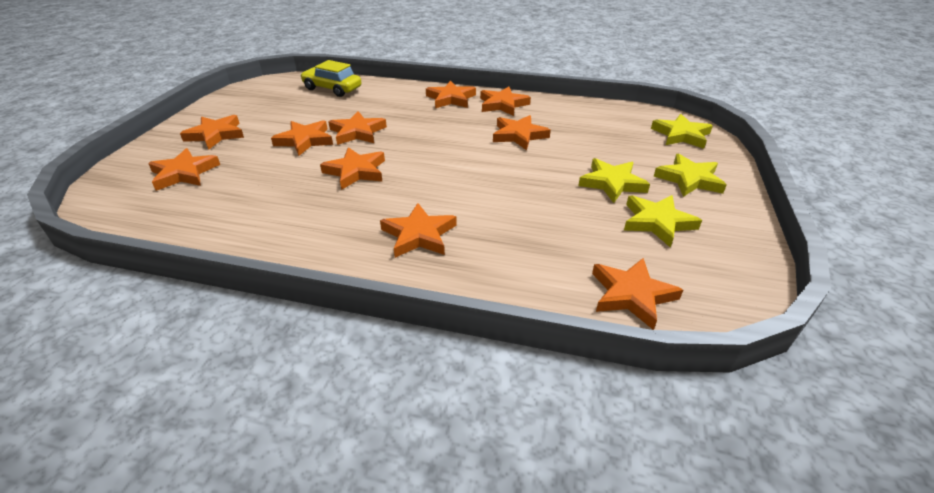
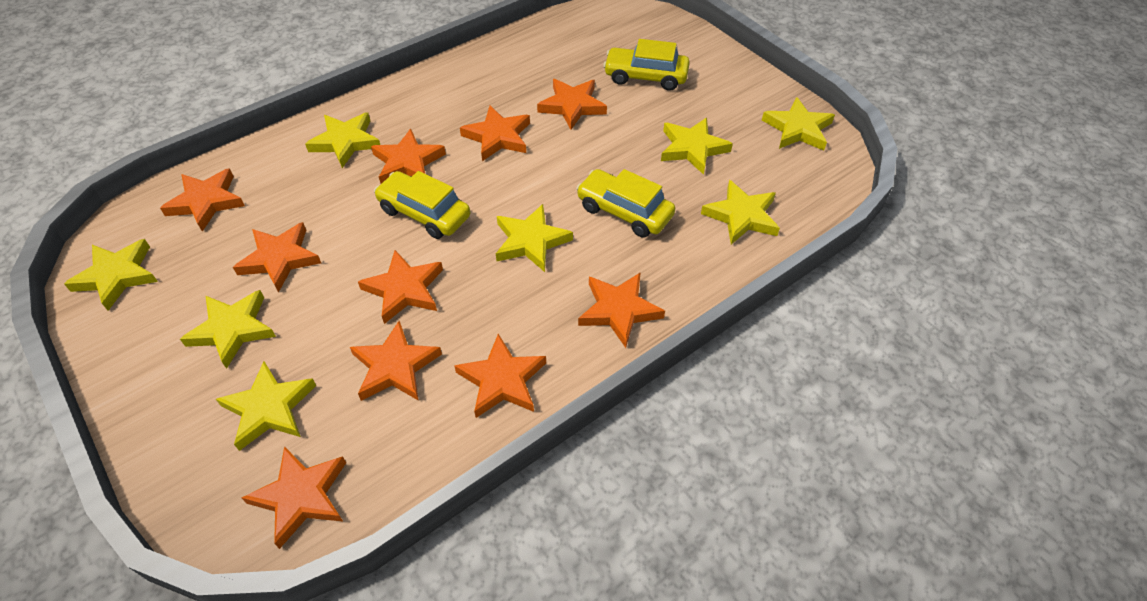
yellow car: [300,60,362,97] = 1 -> [374,171,470,239] [576,169,675,238] [603,39,690,91] = 3
yellow star: [578,158,650,203] [624,195,702,248] [651,114,713,149] [654,153,727,197] = 4 -> [64,239,158,311] [180,290,276,369] [216,361,316,451] [305,112,380,168] [496,204,573,272] [661,118,733,175] [701,180,780,245] [762,97,835,151] = 8

